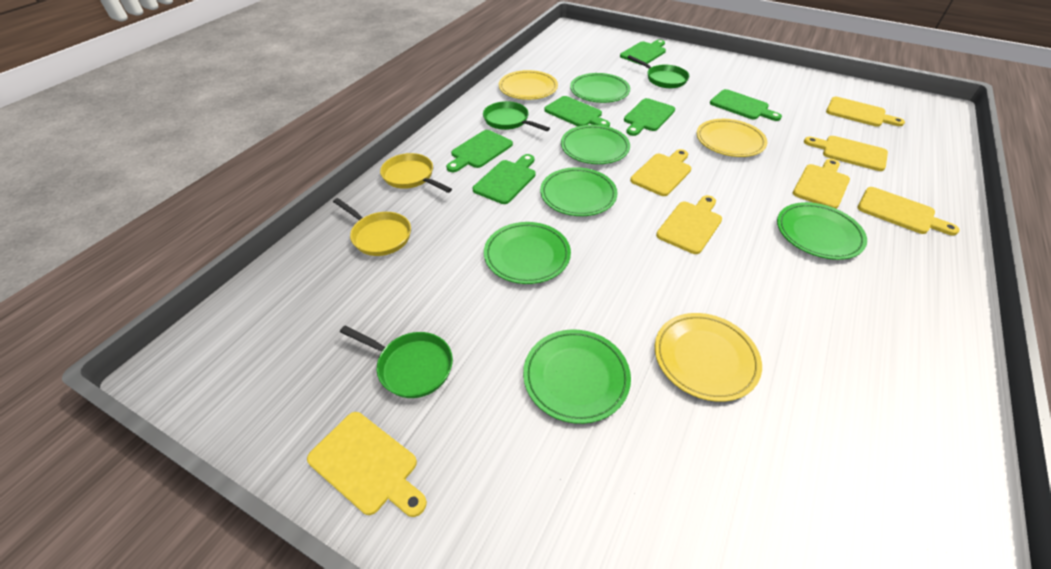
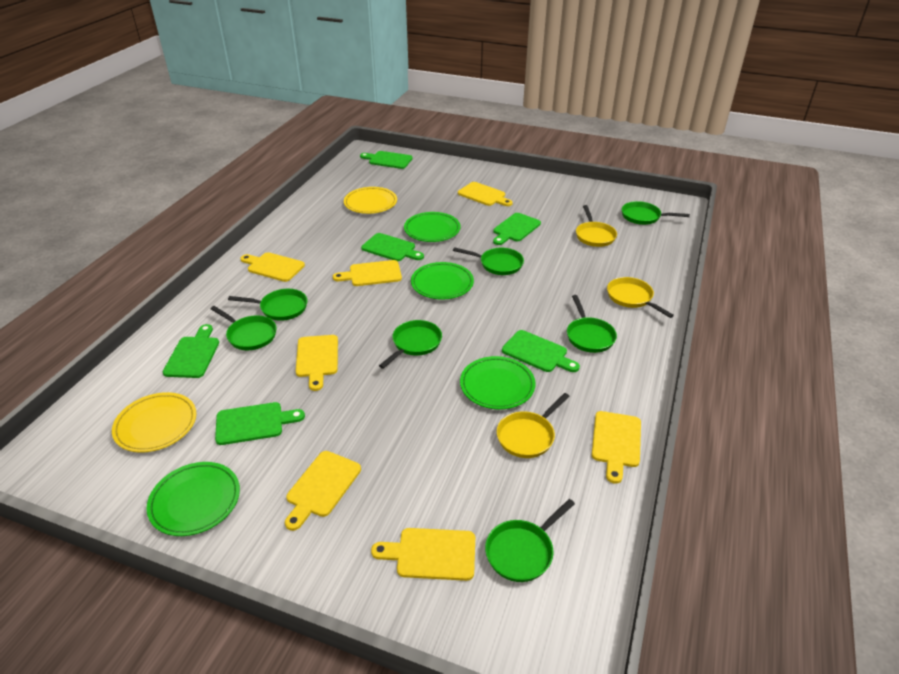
green pan: [340,326,453,398] [483,101,550,131] [627,55,689,88] = 3 -> [211,306,277,350] [228,289,307,321] [379,320,442,369] [453,247,524,275] [485,499,575,582] [567,295,617,353] [622,201,690,225] = 7
green plate: [484,222,571,284] [523,329,631,424] [540,167,618,216] [561,125,630,164] [570,73,630,103] [777,202,867,260] = 6 -> [146,462,240,536] [404,212,460,242] [411,262,474,300] [460,356,535,410] = 4
yellow pan: [333,198,411,256] [380,153,452,193] = 2 -> [497,393,570,458] [576,205,617,247] [607,277,674,318] = 3
yellow plate: [499,70,558,100] [655,313,762,402] [696,119,767,157] = 3 -> [112,392,196,453] [344,187,397,214] = 2

